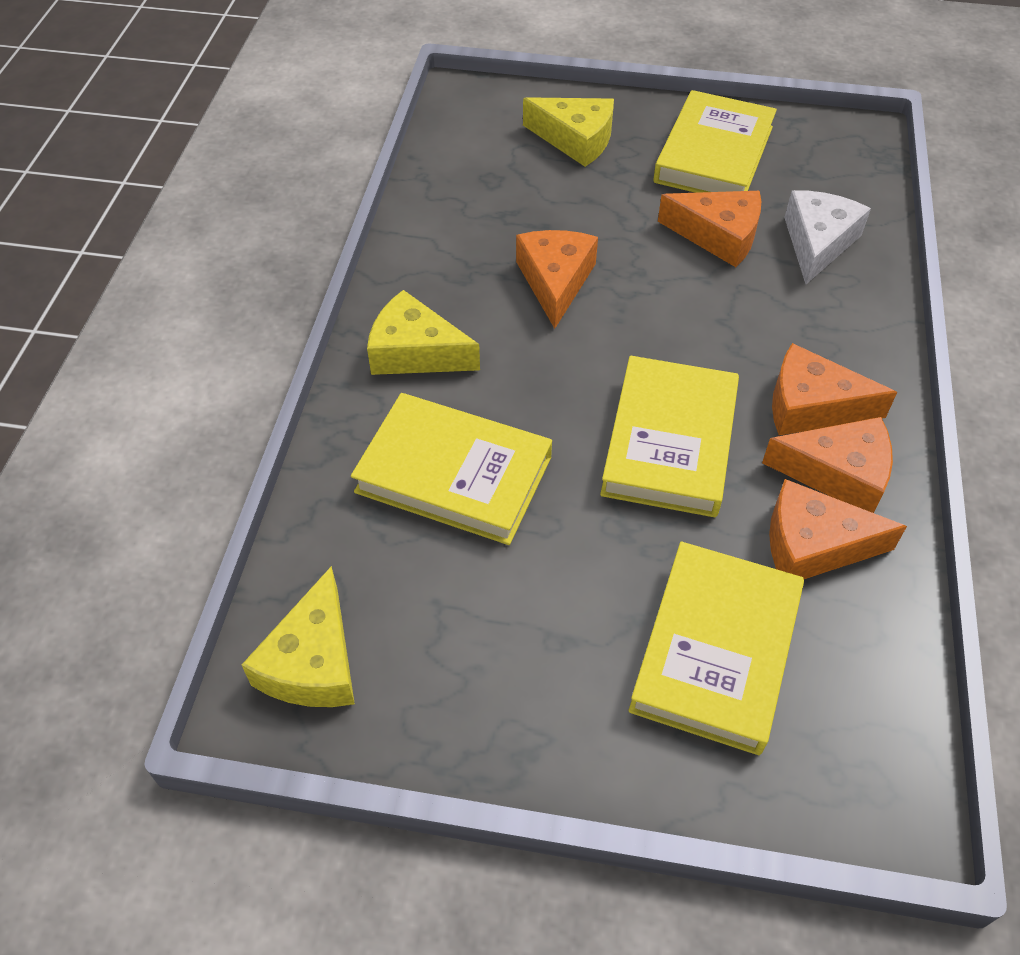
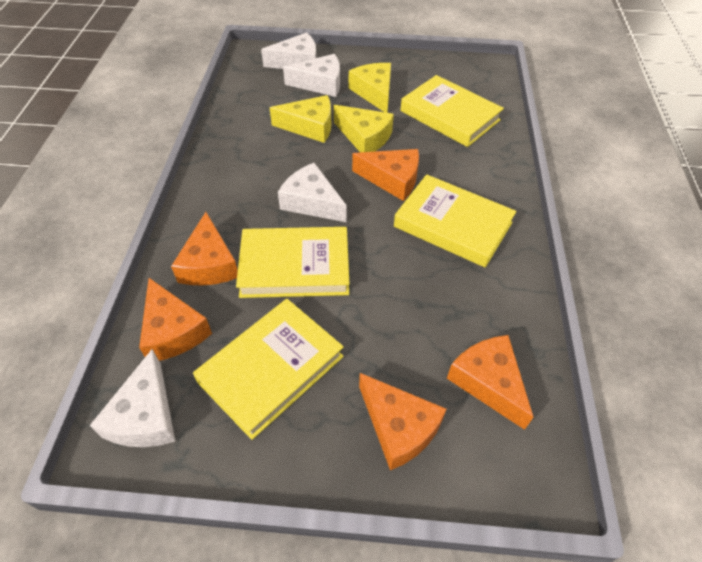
white cheese: [784,190,871,284] = 1 -> [90,349,175,447] [261,32,316,69] [278,163,347,222] [283,54,340,97] = 4

